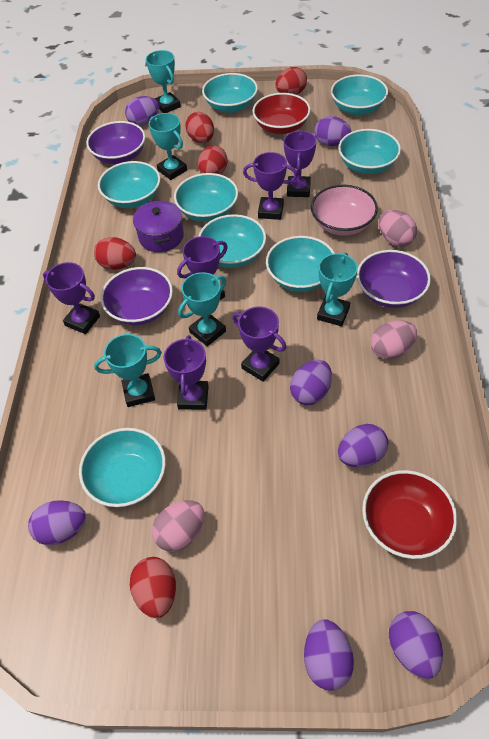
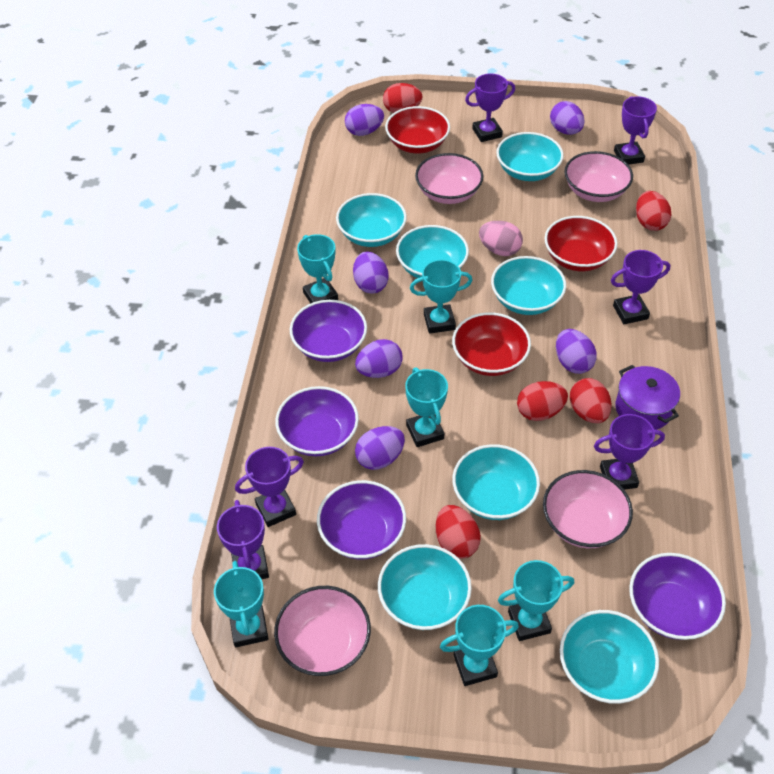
pink bowl: [311,185,378,236] = 1 -> [274,586,371,676] [415,153,483,204] [543,470,633,548] [564,151,633,202] = 4
pink egg: [152,500,204,552] [371,320,417,359] [379,210,417,247] = 3 -> [479,221,523,256] = 1
purple bowl: [86,121,145,164] [101,267,173,325] [357,250,431,308] = 3 -> [275,386,359,456] [290,300,367,362] [317,480,406,559] [629,553,726,640] = 4
purple egg: [28,500,86,545] [125,96,159,126] [290,360,332,405] [304,619,354,691] [314,116,352,146] [338,424,388,467] [389,611,443,679] = 7 -> [345,104,384,136] [353,251,389,294] [355,339,403,378] [355,426,405,470] [550,101,584,135] [556,329,597,374] = 6
red bowl: [252,93,311,134] [362,470,457,559] = 2 -> [385,106,450,153] [452,312,531,376] [545,216,617,271] = 3
turquoise bowl: [79,428,166,507] [98,161,160,208] [174,173,238,222] [198,214,266,268] [202,73,258,113] [266,236,335,292] [331,74,388,115] [338,129,401,174] = 8 -> [336,193,407,247] [378,544,472,630] [396,225,469,278] [452,444,540,520] [491,256,566,315] [496,132,564,181] [560,610,659,704] = 7
turquoise trophy: [94,334,162,407] [146,50,181,113] [149,113,187,180] [178,272,226,346] [317,252,358,326] = 5 -> [214,561,268,648] [297,234,338,304] [405,367,448,447] [410,259,473,334] [440,605,519,686] [498,560,574,641] = 6

